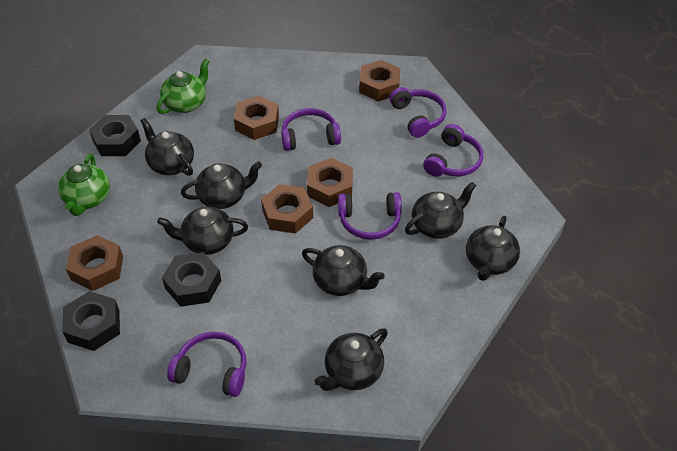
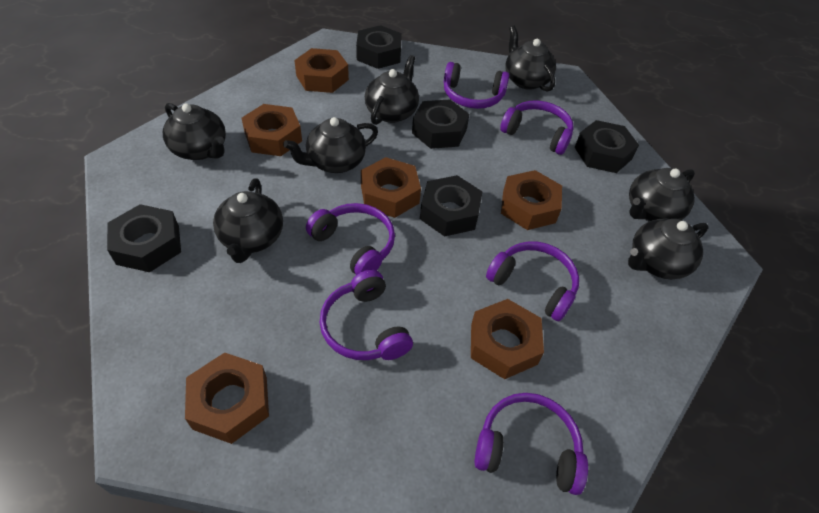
black nut: [62,291,120,351] [89,115,141,156] [162,252,221,307] = 3 -> [107,204,181,272] [356,25,402,69] [412,100,469,149] [420,175,483,237] [574,120,639,173] = 5
brown nut: [66,235,123,291] [234,96,279,140] [261,184,313,233] [307,158,353,207] [359,60,401,102] = 5 -> [185,352,269,444] [241,104,302,156] [294,48,349,93] [361,157,421,218] [471,299,544,379] [501,170,562,230] = 6
green teapot: [58,154,110,216] [156,59,210,114] = 2 -> none = 0
purple headphones: [167,332,246,397] [281,108,341,151] [338,192,402,240] [389,87,447,138] [423,124,483,177] = 5 -> [306,203,395,275] [320,270,413,360] [444,62,509,109] [474,393,588,495] [486,241,579,321] [500,100,574,155] = 6

